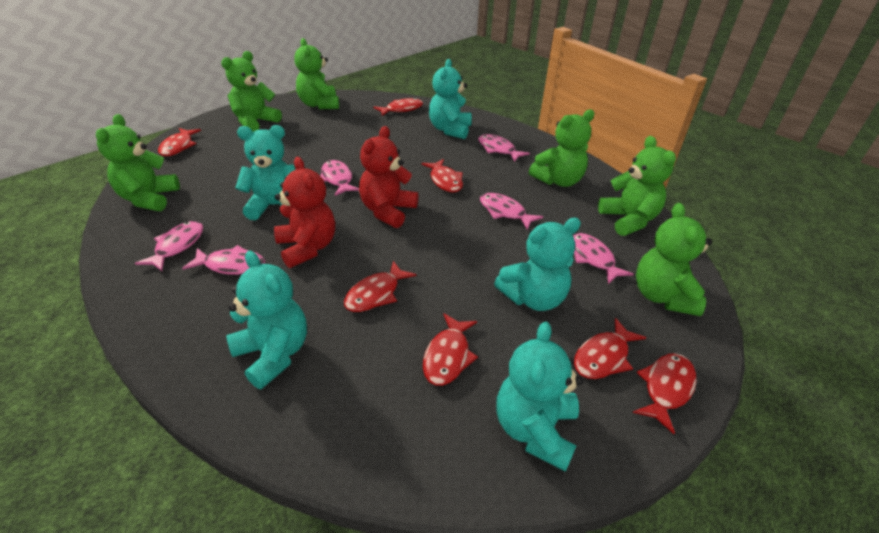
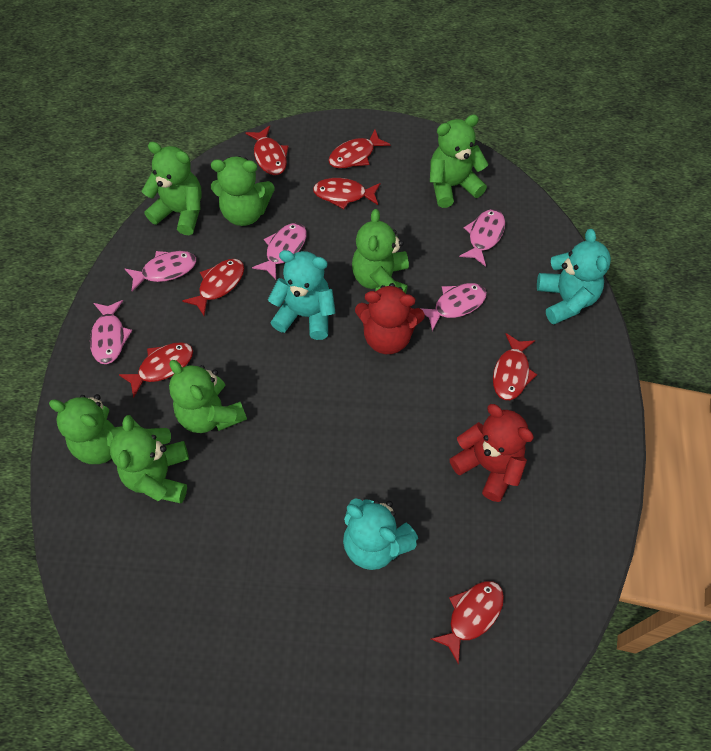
green teddy bear: [96,114,180,211] [221,51,282,132] [294,38,339,109] [529,109,595,187] [598,136,676,236] [636,203,712,316] = 6 -> [49,394,140,464] [110,415,189,503] [142,142,202,235] [169,360,247,433] [211,156,274,226] [352,209,409,294] [430,114,488,208] = 7
pink fish: [135,221,203,271] [182,245,265,275] [320,160,359,196] [478,134,530,162] [480,193,543,230] [573,233,634,284] = 6 -> [90,300,132,364] [125,251,196,292] [252,223,307,280] [420,283,487,331] [459,209,505,267] = 5
turquoise teddy bear: [226,251,307,389] [235,125,296,220] [429,59,472,139] [494,218,581,311] [496,321,583,472] = 5 -> [268,250,336,340] [343,498,418,570] [537,229,611,324] = 3

